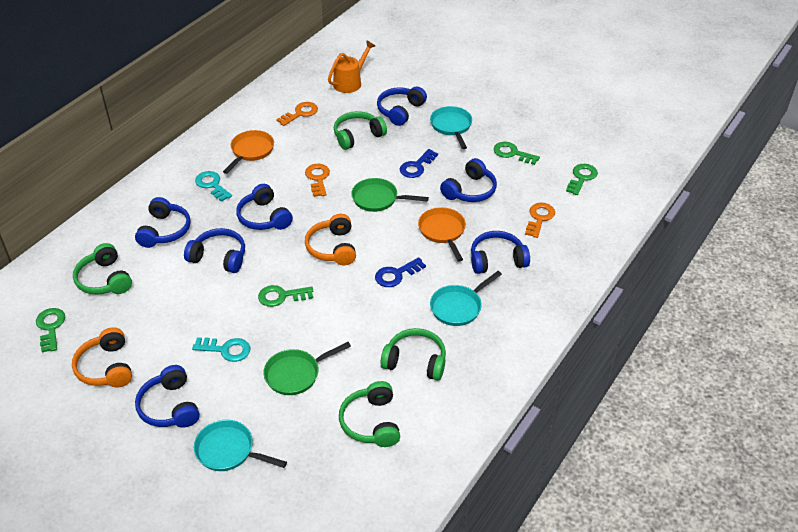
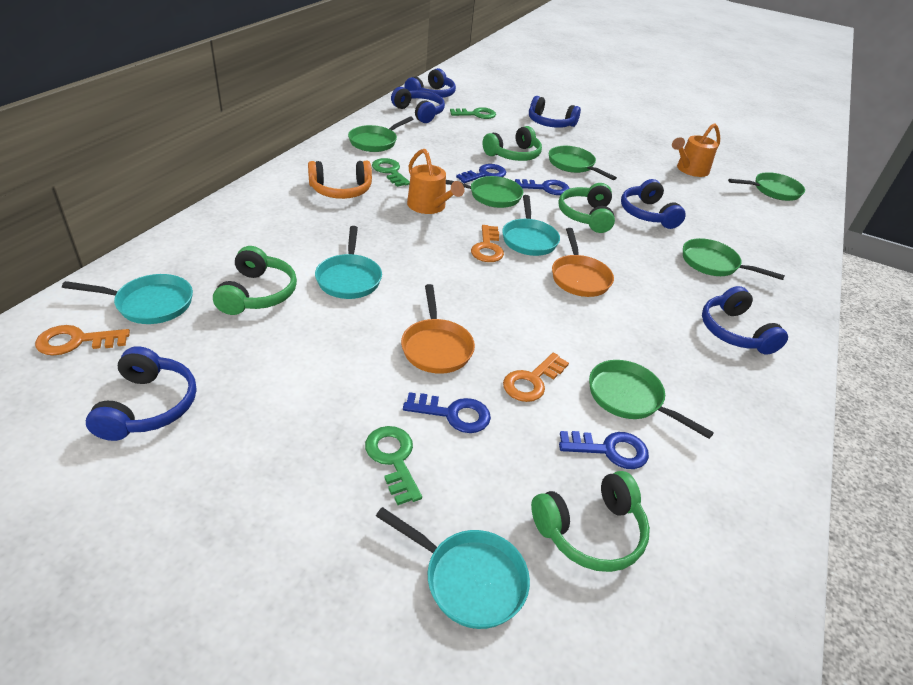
blue headphones: [135,197,191,248] [135,365,200,428] [184,228,245,273] [236,184,293,230] [377,87,427,126] [440,158,497,202] [471,231,530,274] = 7 -> [86,346,196,441] [391,87,445,123] [404,68,456,98] [529,96,581,128] [621,179,686,229] [702,286,788,355] = 6
blue key: [375,257,426,287] [400,149,438,178] = 2 -> [403,392,491,433] [456,164,506,183] [515,179,569,195] [559,431,649,469] = 4
green key: [36,308,65,353] [258,285,313,307] [494,142,540,165] [566,164,598,195] = 4 -> [365,426,422,505] [372,158,410,187] [450,107,496,119] = 3
green pan: [263,342,351,395] [351,178,429,212] = 2 -> [348,116,414,152] [446,176,523,208] [549,146,617,180] [589,360,714,439] [683,238,785,280] [728,172,805,201] = 6
orange headphones: [72,327,132,387] [305,214,356,265] = 2 -> [308,161,372,199] = 1
orange watering can: [328,40,375,93] = 1 -> [407,149,465,214] [672,123,720,177] = 2
turquoise key: [192,337,250,362] [195,171,232,202] = 2 -> none = 0
turquoise pan: [194,420,287,471] [430,106,472,149] [430,271,502,326] = 3 -> [62,274,193,324] [315,226,382,299] [376,507,530,629] [502,195,560,256] = 4

